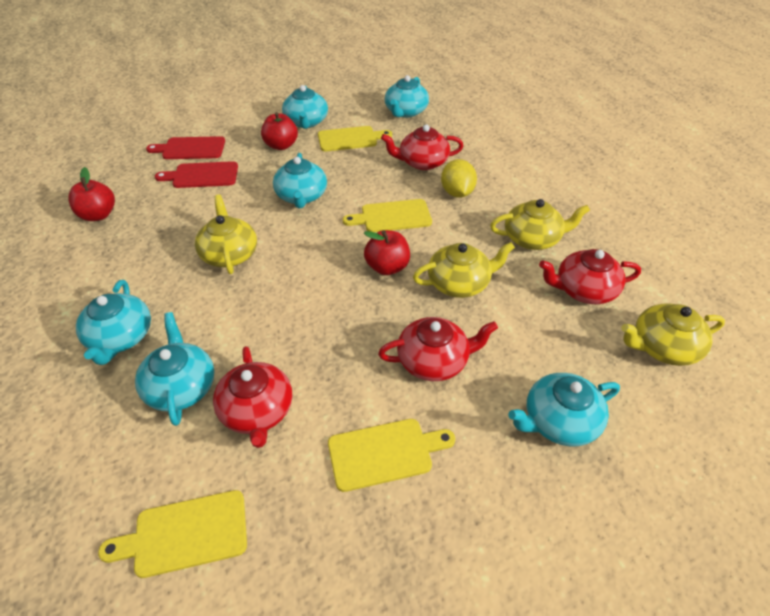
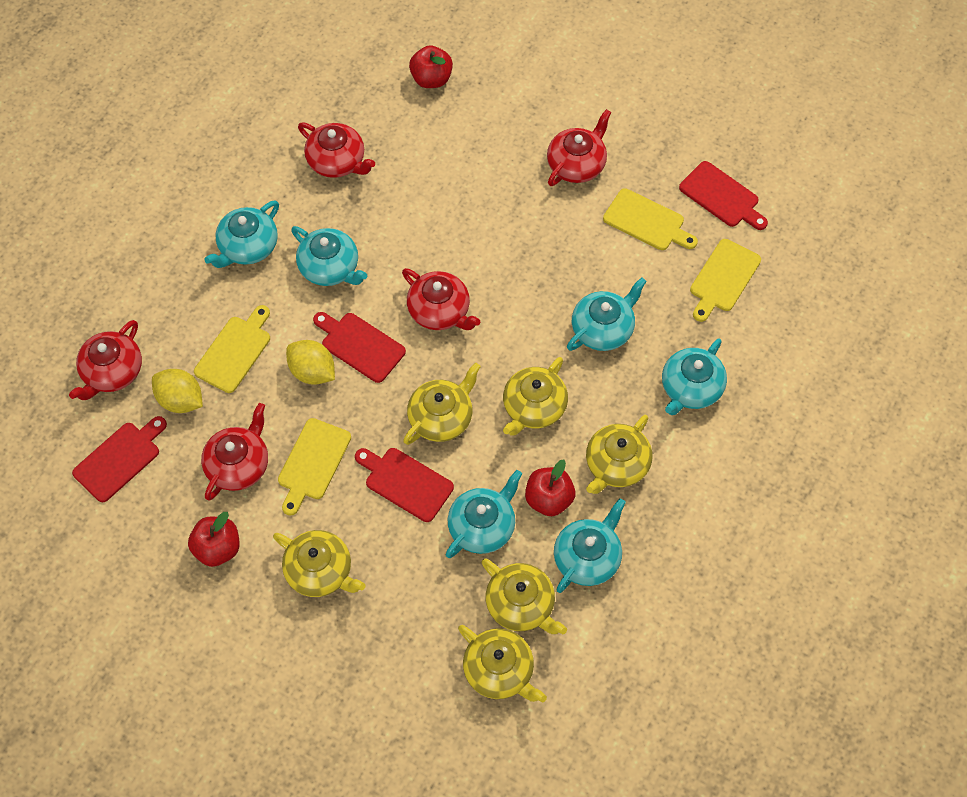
red cutting board: [146,136,225,159] [155,161,238,188] = 2 -> [72,416,167,502] [313,312,406,383] [355,448,454,522] [679,161,768,230] = 4
red teapot: [213,346,292,448] [378,317,498,381] [381,124,463,170] [539,249,641,304] = 4 -> [69,320,142,400] [201,403,268,501] [298,122,375,178] [402,268,480,330] [547,109,612,186] = 5
yellow lemon: [441,159,477,198] = 1 -> [152,369,203,413] [286,340,335,385] = 2
yellow teapot: [195,194,257,274] [413,242,515,298] [490,199,590,250] [621,303,725,366] = 4 -> [273,530,366,597] [403,362,481,445] [458,625,547,702] [481,559,567,634] [503,357,568,436] [586,415,652,494] = 6

